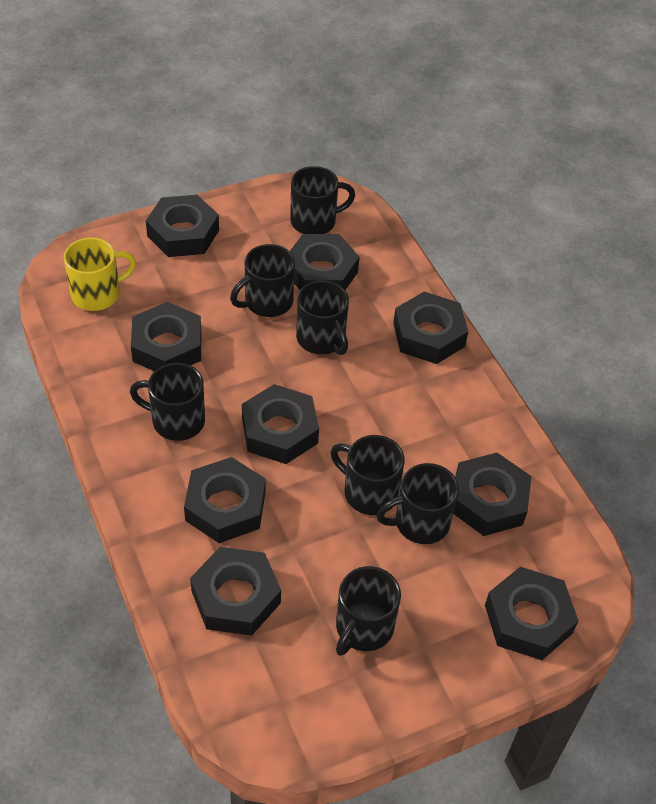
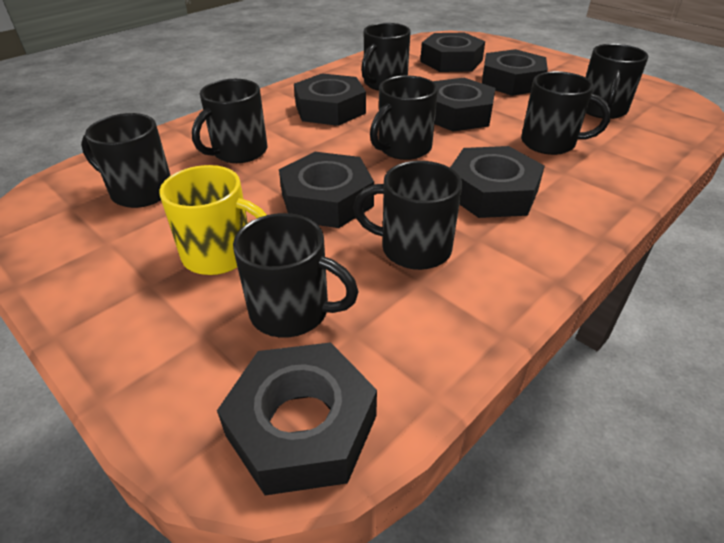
black mug: [130,363,205,441] [230,244,295,317] [290,166,355,234] [296,280,349,355] [330,435,405,515] [336,566,401,656] [376,463,459,544] = 7 -> [81,113,171,208] [192,79,267,163] [233,213,358,338] [353,161,462,270] [361,23,411,91] [370,76,438,160] [521,71,611,155] [585,44,648,119] = 8
black nut: [131,302,201,371] [146,195,219,257] [184,457,266,543] [190,547,281,636] [242,384,319,464] [290,234,359,290] [393,292,468,364] [453,453,532,536] [485,567,578,660] = 9 -> [217,342,377,495] [279,152,374,228] [294,73,366,126] [420,33,485,72] [433,78,495,131] [450,146,545,218] [482,49,548,96] = 7

